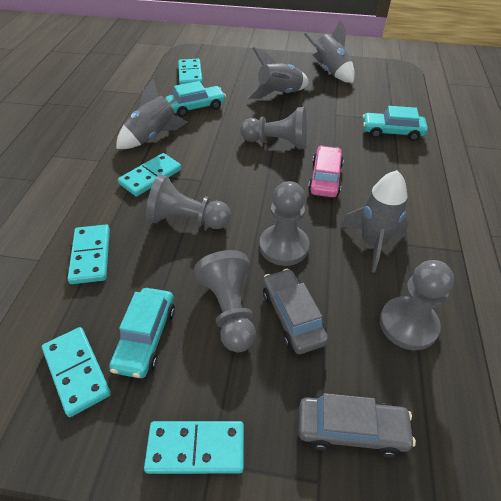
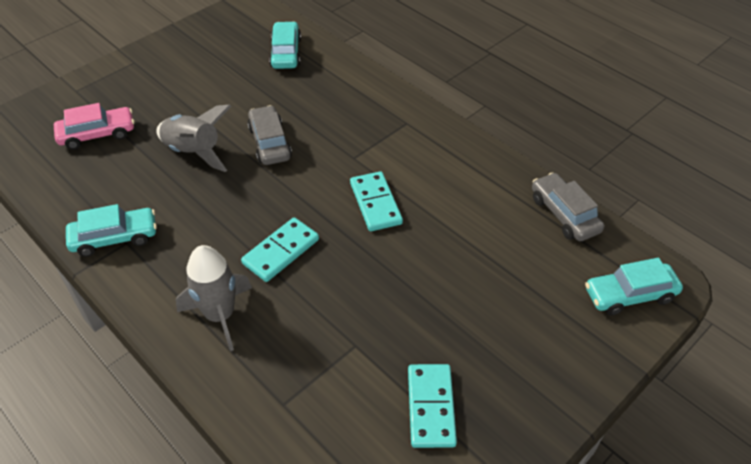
grey pawn: [146,174,231,229] [194,250,256,352] [240,107,307,149] [259,181,309,266] [380,260,454,350] = 5 -> none = 0
grey rocket: [116,79,188,149] [247,47,309,99] [304,20,355,83] [341,170,409,272] = 4 -> [156,105,232,172] [176,245,252,351] = 2
turquoise domino: [42,327,111,417] [68,225,110,284] [118,153,182,197] [144,421,244,474] [178,59,203,85] = 5 -> [241,217,319,282] [350,171,403,231] [408,364,457,448] = 3

